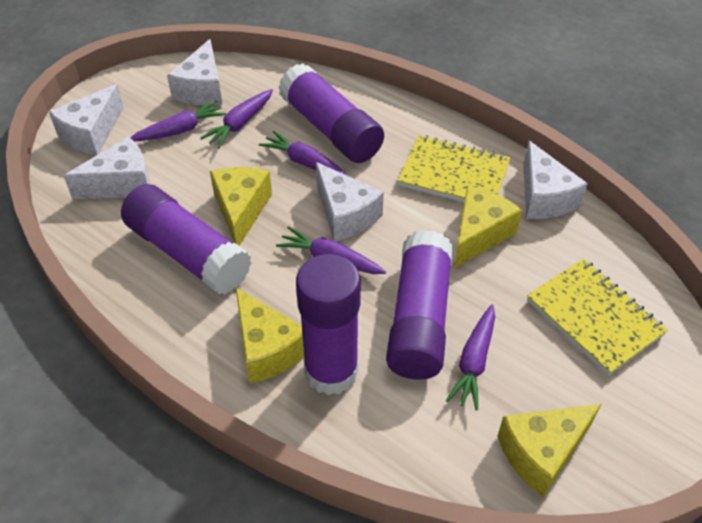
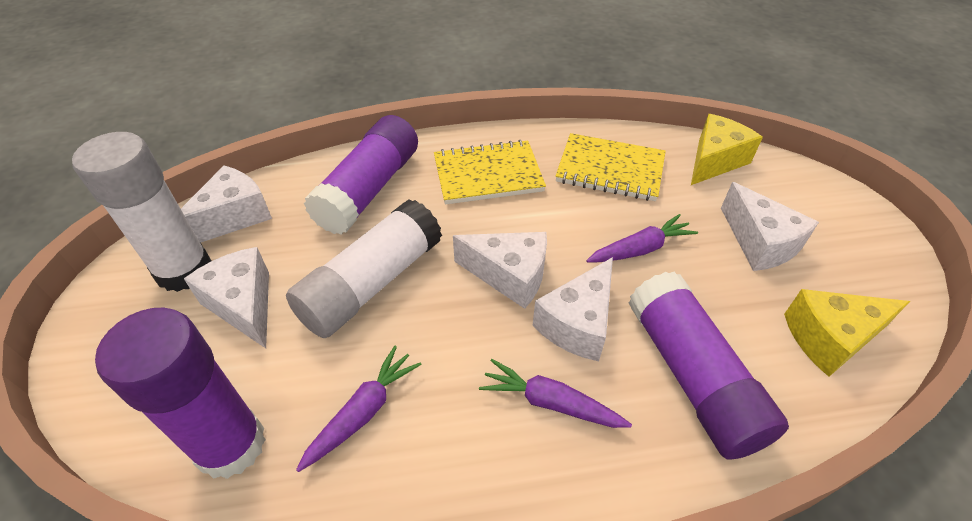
purple carrot: [131,100,226,141] [200,89,273,149] [259,131,348,176] [276,226,386,274] [446,304,495,411] = 5 -> [296,346,422,472] [479,359,632,428] [586,214,698,262] = 3
purple glue stick: [121,184,251,295] [278,63,384,163] [296,254,361,395] [386,230,453,380] = 4 -> [95,308,266,479] [303,115,418,235] [629,271,789,460] = 3
white glue stick: none = 0 -> [72,132,211,292] [286,199,442,338] = 2
yellow cheese: [210,167,272,246] [236,288,304,384] [454,186,522,269] [498,404,601,497] = 4 -> [691,114,763,185] [784,289,910,377] = 2

